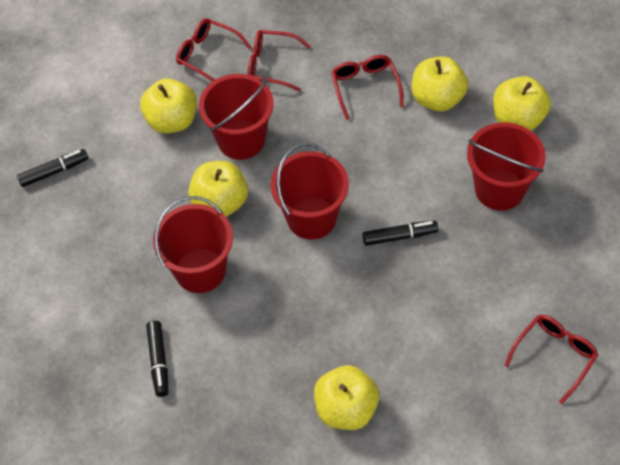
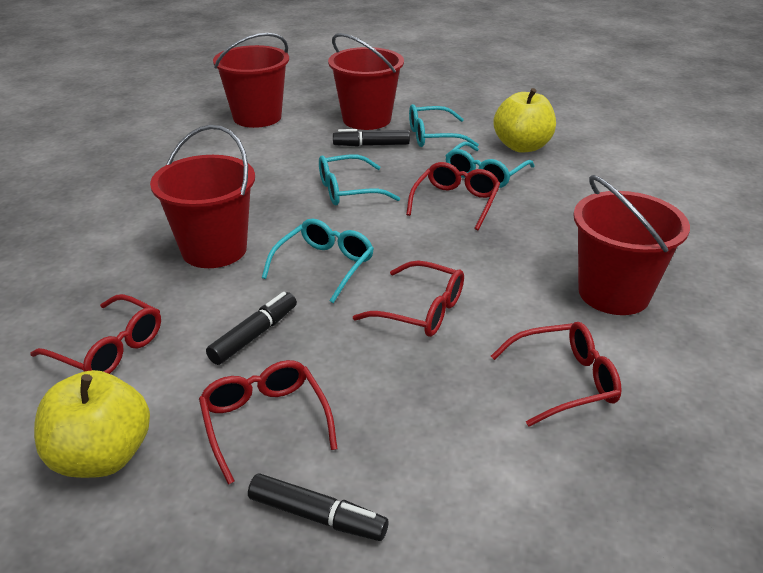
red glasses: [176,19,252,82] [247,30,311,91] [331,55,404,120] [504,315,598,404] = 4 -> [30,294,161,374] [199,360,338,485] [353,261,464,337] [406,162,500,230] [491,322,622,427] = 5
turquoise glasses: none = 0 -> [262,218,374,303] [319,154,400,205] [409,104,479,147] [445,142,535,188] = 4
yellow apple: [140,78,197,133] [188,161,248,217] [314,365,380,430] [412,56,468,112] [493,76,551,131] = 5 -> [34,370,150,478] [493,88,556,153] = 2

